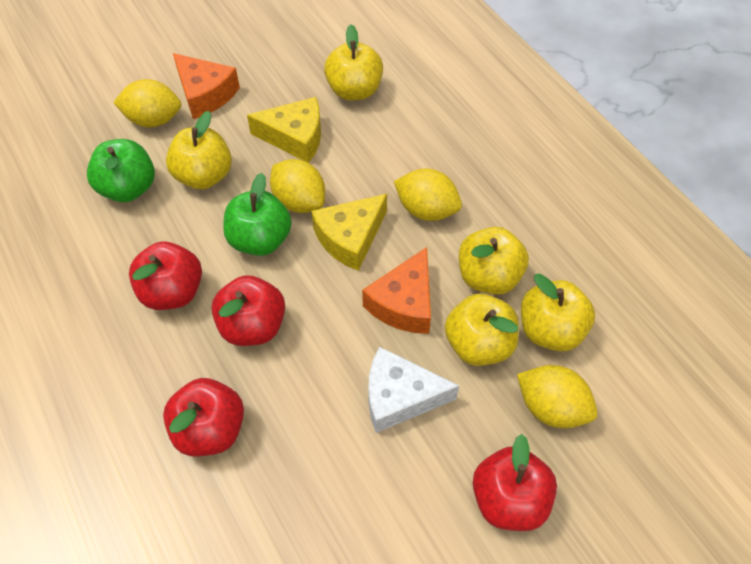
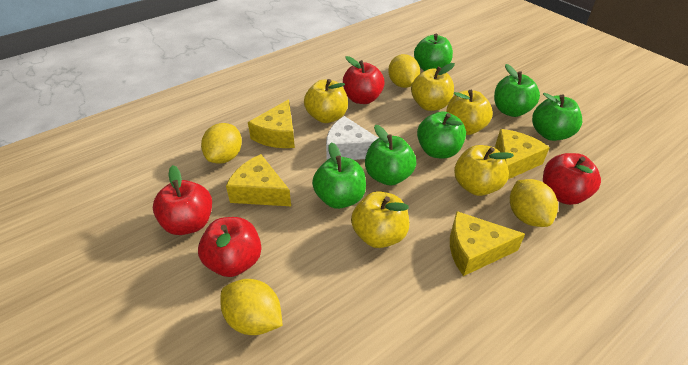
green apple: [87,139,155,202] [223,173,292,256] = 2 -> [312,142,366,209] [365,125,416,186] [414,34,453,71] [417,112,466,158] [494,64,540,117] [532,93,582,141] = 6
orange cheese: [173,53,240,119] [362,247,431,334] = 2 -> none = 0
yellow cheese: [247,97,321,163] [311,194,387,271] = 2 -> [226,154,291,206] [248,99,295,148] [450,211,525,276] [495,129,550,179] = 4

